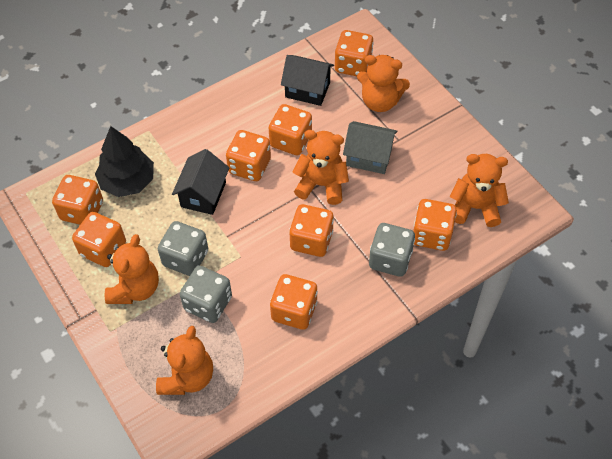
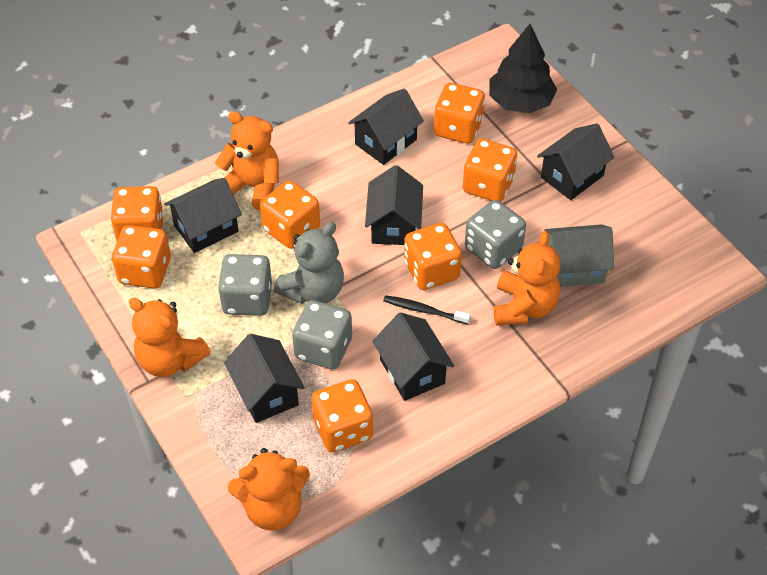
black house: [172,149,230,215] [281,55,334,106] = 2 -> [164,178,242,253] [224,334,305,423] [348,88,424,165] [365,165,423,245] [372,312,454,401] [537,124,615,200] = 6
black toothbrush: none = 0 -> [383,295,471,324] = 1
grey teddy bear: none = 0 -> [274,222,344,304] = 1
orange dice: [52,175,103,225] [72,212,126,267] [226,130,271,181] [269,104,312,155] [270,274,318,330] [289,204,334,257] [335,30,374,76] [413,199,457,251] = 8 -> [110,186,164,241] [112,225,171,288] [260,180,320,249] [311,379,373,453] [404,223,462,290] [434,83,485,144] [463,138,517,202] = 7
orange teddy bear: [104,234,159,304] [156,326,213,395] [292,130,349,205] [357,55,410,112] [450,154,509,227] = 5 -> [129,298,211,377] [215,111,279,210] [227,448,310,531] [494,231,560,325] = 4

